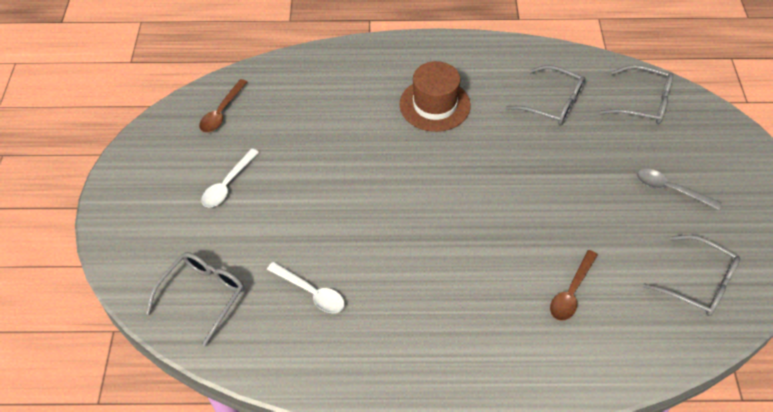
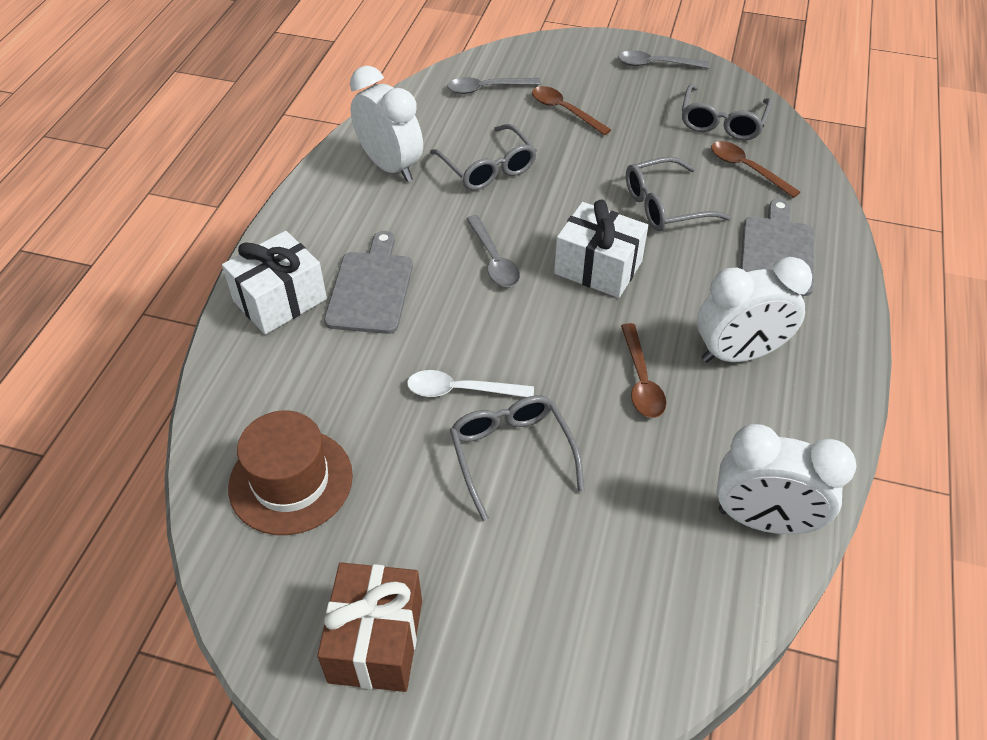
brown gift: none = 0 -> [317,562,422,692] = 1
brown spoon: [199,79,247,133] [550,250,598,321] = 2 -> [532,86,611,135] [621,323,666,418] [711,141,800,198] = 3
grey cutting board: none = 0 -> [324,231,413,334] [740,199,814,296] = 2
grey spoon: [637,169,722,210] = 1 -> [447,77,541,94] [466,215,520,287] [618,50,710,68] = 3
white clock: none = 0 -> [350,66,423,182] [697,257,812,362] [717,424,857,534] = 3
white gift: none = 0 -> [222,231,327,334] [554,200,648,298] = 2
white spoon: [201,149,259,208] [267,262,345,313] = 2 -> [407,370,534,397] = 1

